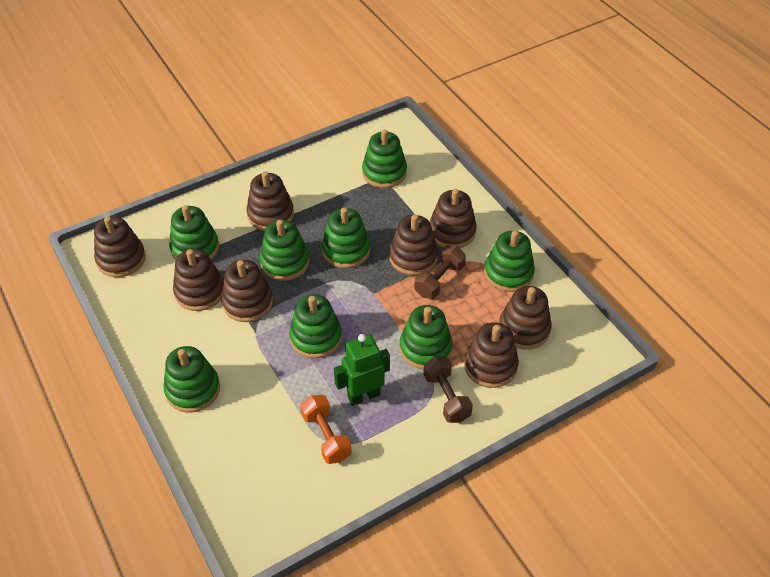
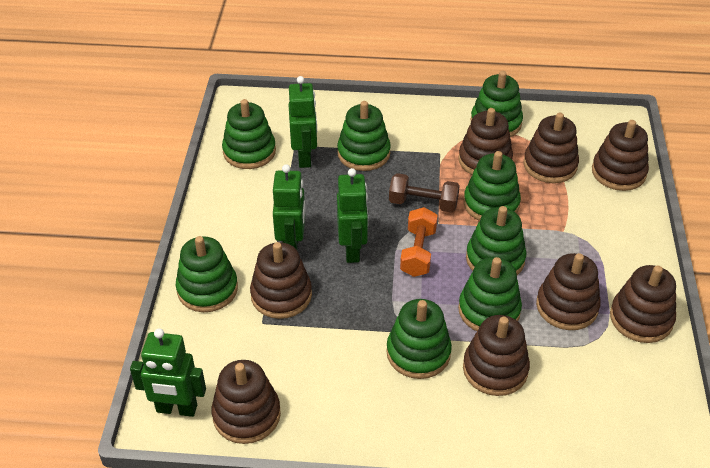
brown dumbbell: [414,246,466,299] [423,356,473,423] = 2 -> [389,173,460,213] = 1
green robot: [334,334,390,406] = 1 -> [130,328,206,417] [273,164,305,251] [288,76,317,168] [337,168,368,263] = 4

